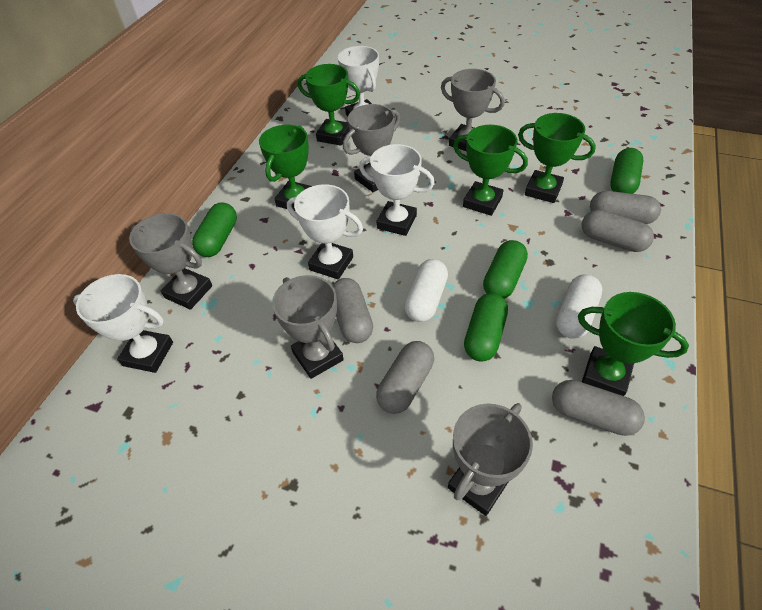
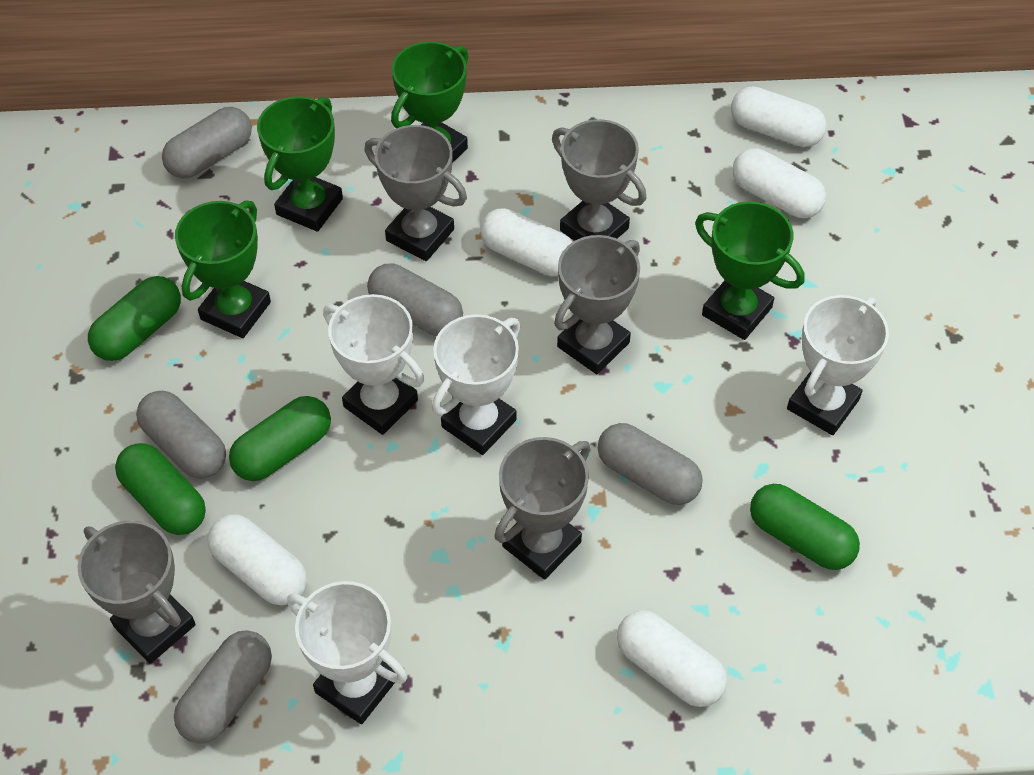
green trophy: [259,125,312,211] [298,64,360,145] [453,125,528,216] [518,113,596,203] [578,292,689,396] = 5 -> [175,200,271,338] [257,96,343,232] [391,41,469,163] [695,201,804,340] = 4
white capsule: [404,259,448,322] [556,274,602,339] = 2 -> [208,514,307,605] [480,208,572,277] [617,610,727,707] [731,86,827,147] [732,148,826,218] = 5

